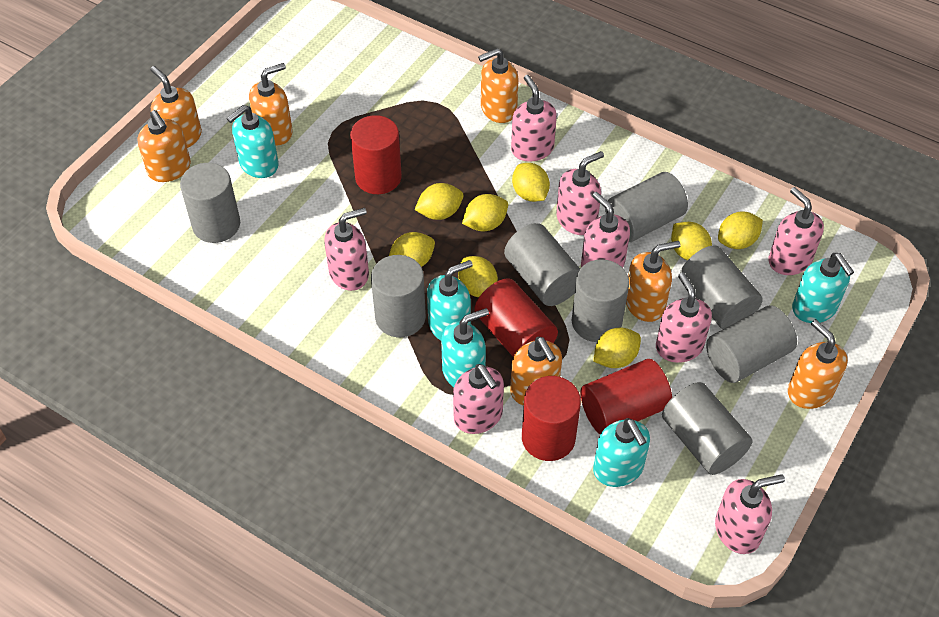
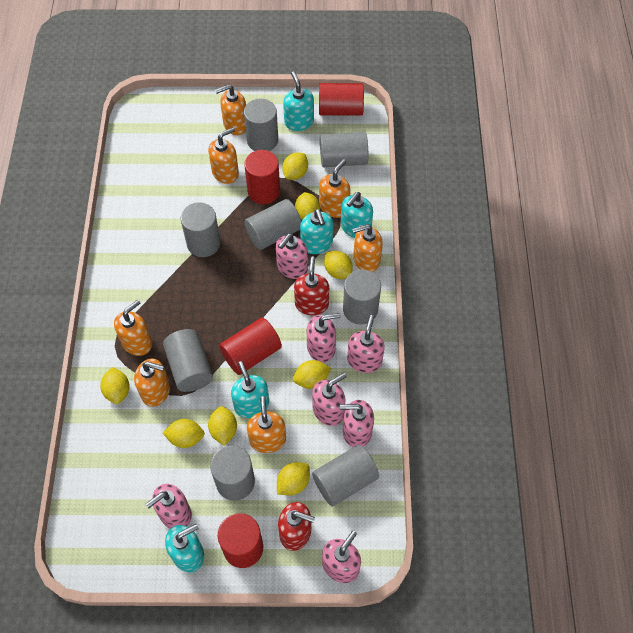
pink soap dispenser: [324,208,369,291] [453,364,504,434] [511,75,557,162] [556,151,604,235] [581,192,630,268] [656,272,712,363] [715,474,785,554] [768,187,824,275] = 8 -> [145,484,192,529] [276,233,308,279] [307,313,340,363] [312,373,347,426] [322,531,361,583] [340,400,374,447] [347,315,385,373] = 7
red soap dispenser: none = 0 -> [278,502,315,551] [294,256,329,315] = 2

